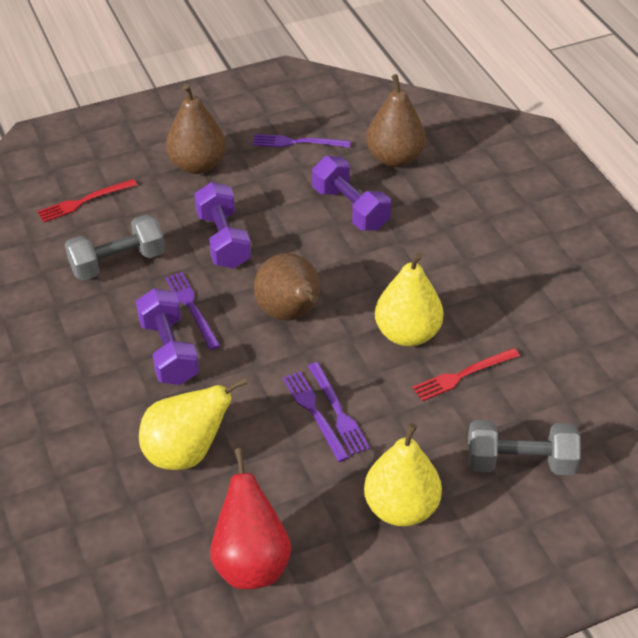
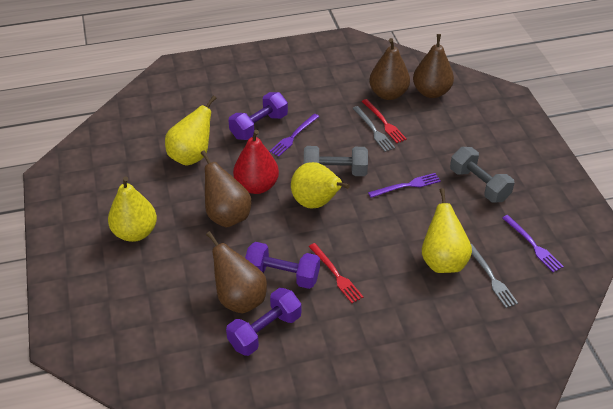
brown pear: [166,84,226,174] [254,253,320,321] [366,74,426,167] = 3 -> [201,150,251,227] [206,231,267,313] [369,38,410,100] [413,34,454,98] = 4
grey fork: none = 0 -> [352,106,395,152] [471,244,518,308] = 2
purple fork: [165,272,220,350] [253,134,351,148] [283,371,349,462] [308,362,370,455] = 4 -> [269,114,319,157] [368,173,441,198] [502,215,564,272] = 3
yellow pear: [139,377,248,470] [364,423,442,526] [375,252,444,346] = 3 -> [108,176,157,242] [165,95,217,166] [291,162,350,209] [422,188,472,273] = 4

